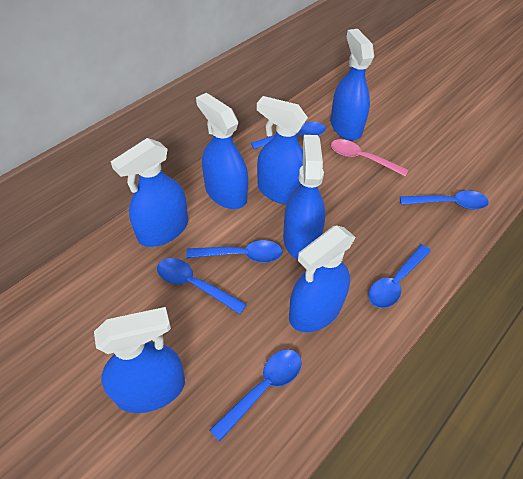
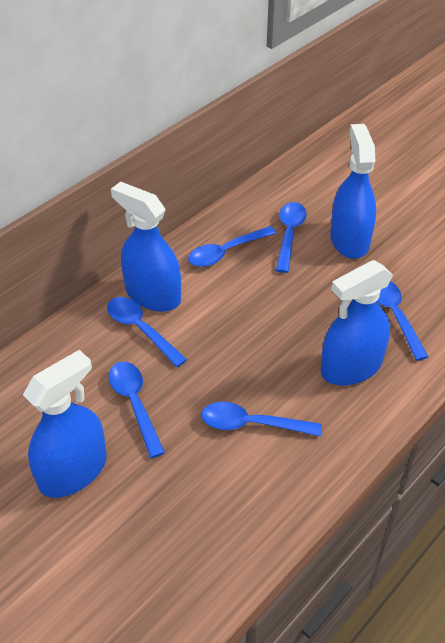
blue spray bottle: [94,307,185,413] [110,138,188,247] [196,93,248,209] [257,96,308,205] [283,135,325,259] [289,225,355,332] [330,29,374,141] = 7 -> [23,350,107,498] [111,182,181,312] [321,260,393,386] [330,124,376,259] = 4
pink spoon: [331,139,408,176] = 1 -> none = 0

